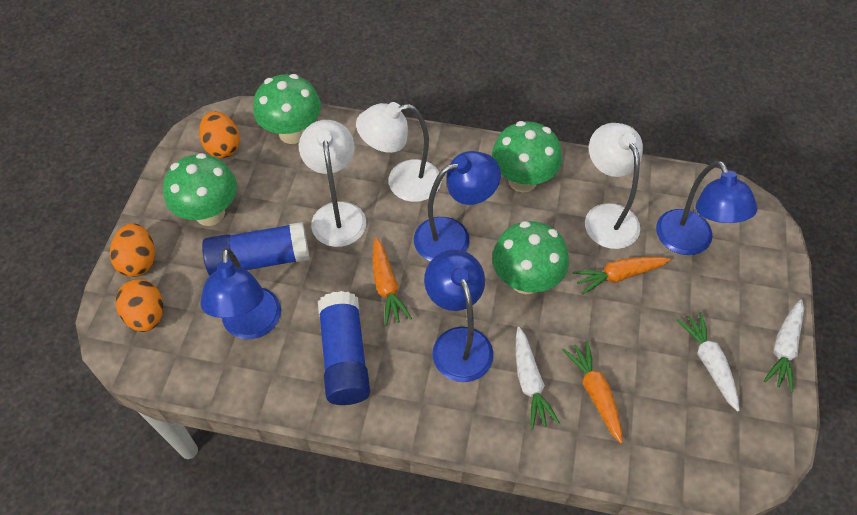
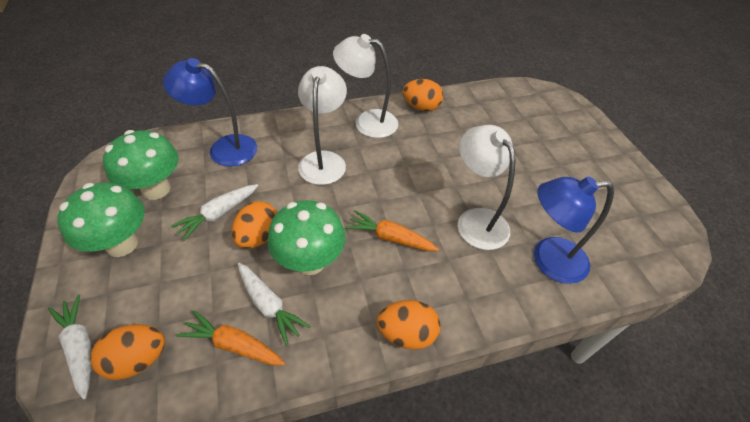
blue glue stick: [202,222,310,276] [318,291,370,405] = 2 -> none = 0
blue lamp: [200,248,281,339] [414,151,501,261] [424,250,493,382] [656,160,758,255] = 4 -> [163,58,257,167] [534,176,614,284] = 2
green mushroom: [163,153,237,226] [253,74,321,144] [492,121,562,192] [492,221,569,294] = 4 -> [57,182,145,257] [103,130,179,200] [268,200,346,275] = 3
orange carrot: [373,237,412,326] [562,341,623,444] [573,257,671,294] = 3 -> [176,310,285,365] [345,210,439,251] = 2
orange egg: [110,223,155,277] [116,279,163,332] [199,111,240,158] = 3 -> [90,324,165,380] [231,201,277,249] [377,300,440,350] [403,79,444,111] = 4

